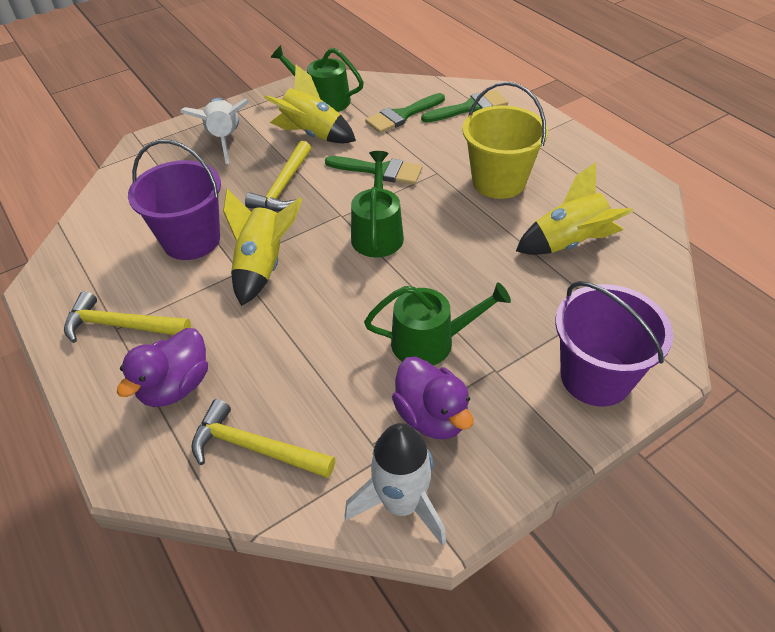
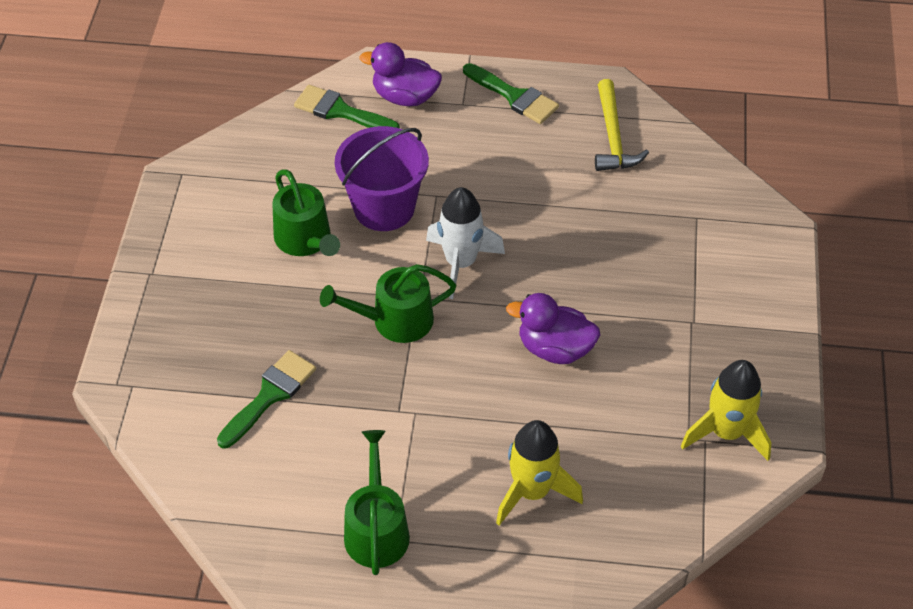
purple bucket: [128,140,221,260] [555,281,673,406] = 2 -> [335,126,429,231] = 1
white rocket: [180,98,250,164] [345,423,446,546] = 2 -> [426,187,505,299] = 1
yellow bucket: [462,82,548,199] = 1 -> none = 0
yellow hammer: [64,291,191,343] [191,399,335,478] [245,141,311,211] = 3 -> [595,79,649,171] = 1
yellow rocket: [223,189,302,306] [264,65,356,143] [516,162,634,255] = 3 -> [496,420,583,526] [681,360,771,461] = 2

